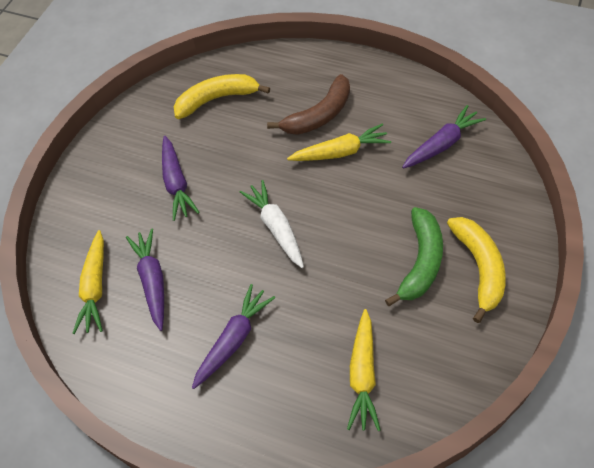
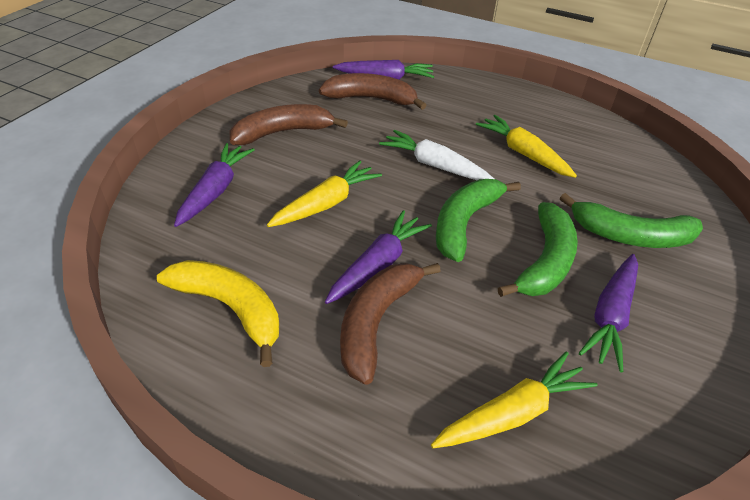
brown banana: [267,74,350,135] = 1 -> [230,104,348,145] [319,73,426,110] [340,263,441,385] = 3
green banana: [385,207,443,306] = 1 -> [436,179,521,262] [498,202,578,297] [560,193,703,248] = 3
yellow banana: [174,74,270,119] [447,217,506,323] = 2 -> [157,260,279,367] = 1

